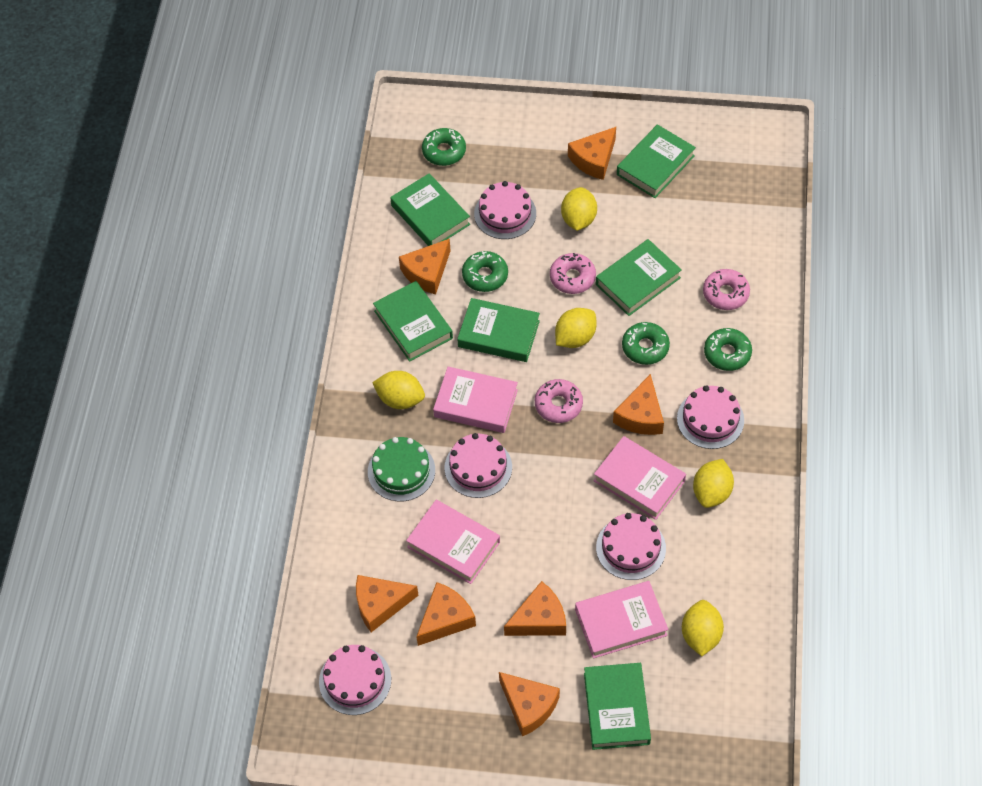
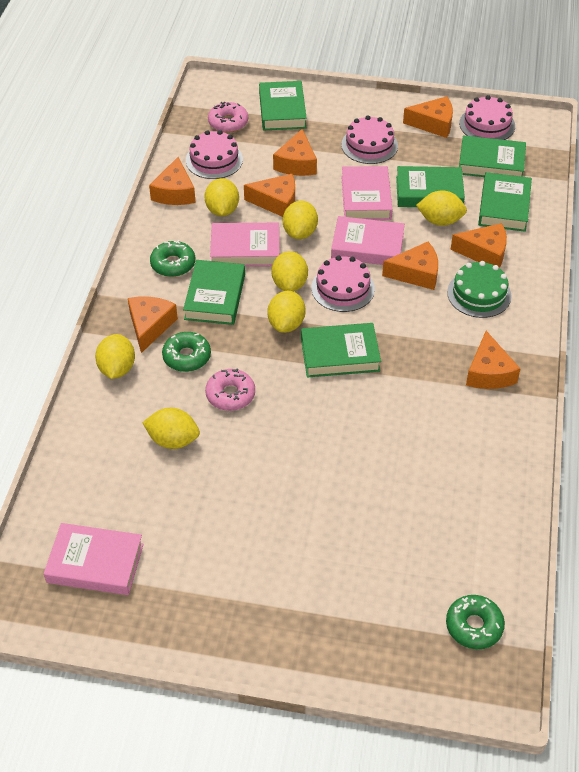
green donut: [422,128,466,166] [462,251,508,292] [622,322,670,365] [704,328,752,371] = 4 -> [150,240,195,277] [162,332,211,372] [446,595,505,649] = 3
orange cheese: [356,575,419,632] [399,239,451,294] [416,582,476,646] [499,672,560,737] [504,581,566,636] [568,127,616,180] [613,374,664,435] = 7 -> [128,297,178,353] [149,157,196,205] [244,174,295,217] [273,129,317,176] [382,242,438,290] [403,96,453,138] [450,223,507,268] [466,331,520,389] = 8
pink cake: [319,645,391,715] [444,433,512,498] [474,181,536,239] [596,513,666,580] [677,385,744,449] = 5 -> [186,130,243,179] [311,255,375,312] [341,115,398,164] [459,95,515,140] = 4
pink donut: [535,379,583,423] [550,253,596,294] [703,269,750,310] = 3 -> [205,369,255,411] [208,102,248,133] = 2
yellow lemon: [372,371,425,409] [555,308,596,348] [561,187,597,231] [682,600,724,656] [693,459,734,508] = 5 -> [95,334,135,379] [142,408,200,449] [204,178,239,216] [268,291,305,333] [271,251,308,292] [283,201,318,239] [416,190,467,226] = 7

